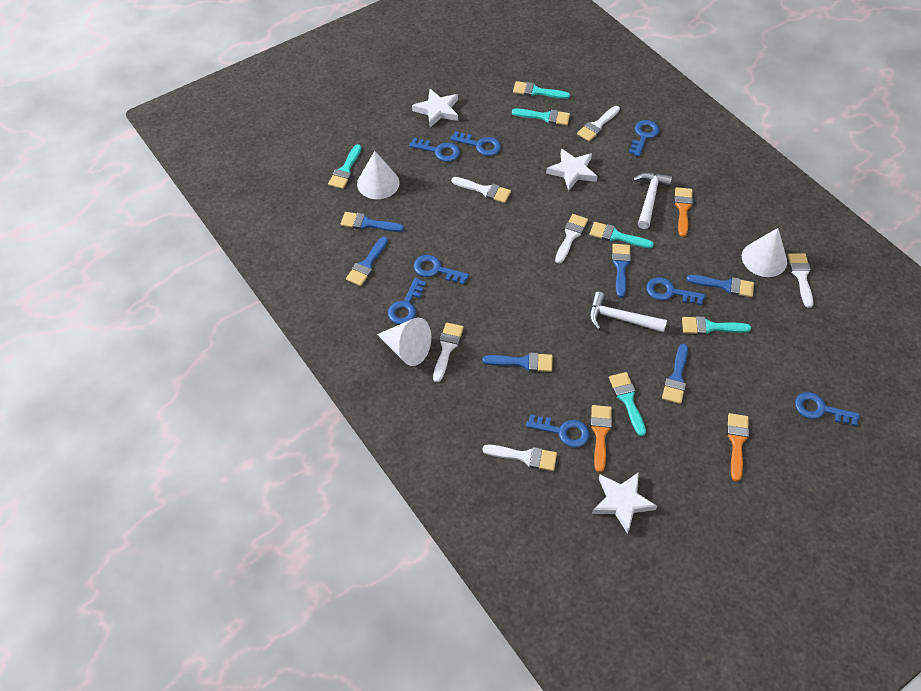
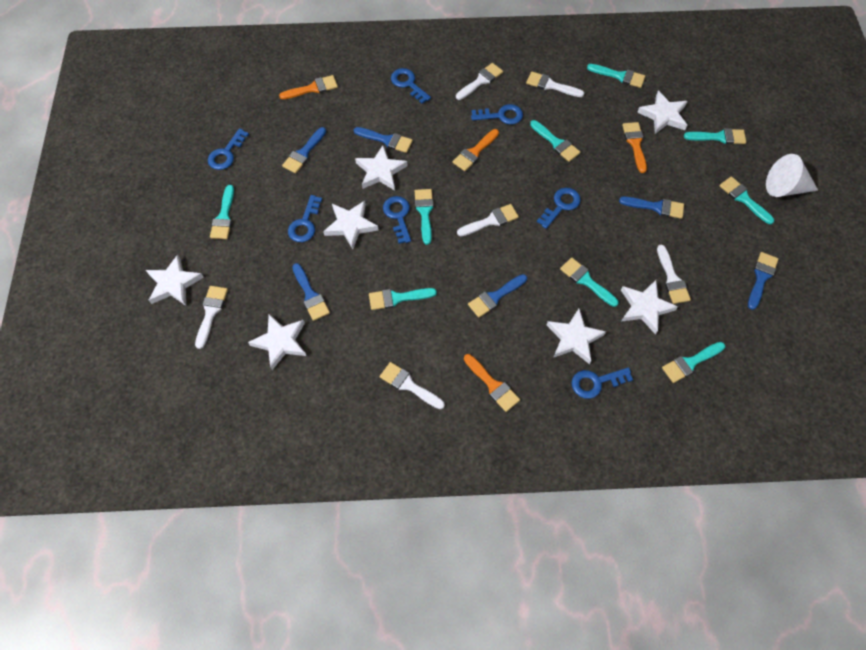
blue key: [388,278,426,324] [409,138,460,162] [414,255,469,285] [451,131,501,156] [526,414,590,448] [629,120,660,156] [646,277,705,305] [795,392,860,426] = 8 -> [208,128,249,170] [288,195,322,242] [383,196,411,244] [391,68,431,104] [471,104,523,125] [537,188,581,229] [571,367,633,399] = 7
orange brush: [590,405,612,472] [674,187,693,237] [727,413,749,481] = 3 -> [279,75,338,99] [452,129,499,171] [464,354,520,412] [622,122,647,173] = 4
turquoise brush: [328,144,361,189] [512,109,570,125] [513,81,570,99] [590,222,654,248] [609,372,646,436] [682,316,751,335] = 6 -> [210,185,234,239] [369,288,437,310] [415,189,434,245] [530,120,580,162] [560,257,619,307] [587,64,645,88] [662,342,725,383] [684,128,746,144] [719,176,774,224] = 9
white cone: [357,151,399,199] [377,318,431,366] [742,228,787,277] = 3 -> [766,154,818,197] = 1
white hammer: [589,292,667,332] [633,172,672,229] = 2 -> none = 0
white star: [412,89,458,127] [546,148,598,191] [592,472,657,534] = 3 -> [146,254,204,306] [248,314,306,370] [323,201,378,249] [355,145,407,190] [547,309,606,364] [621,280,678,335] [637,91,687,134] = 7

